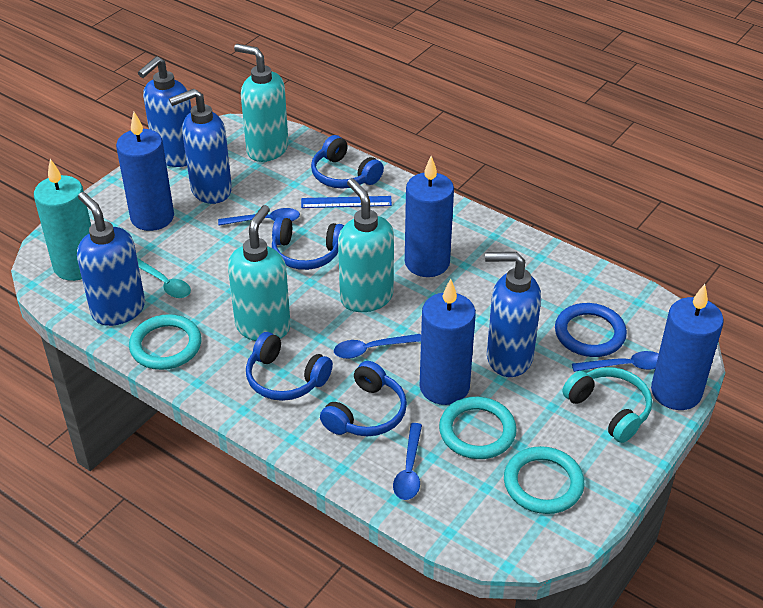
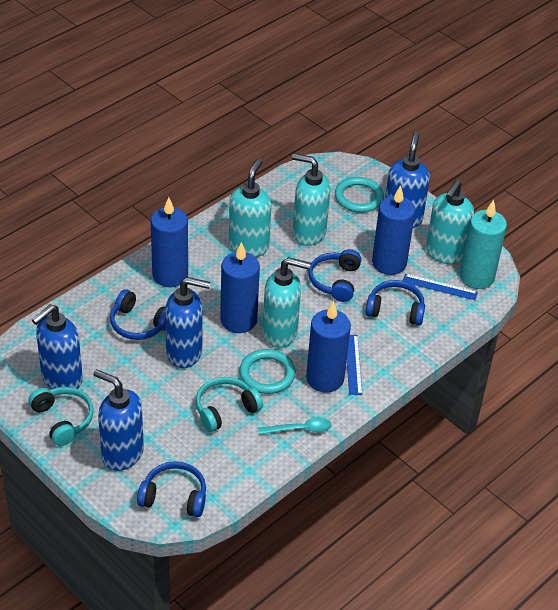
blue ring: [555,303,627,357] = 1 -> none = 0
blue ruler: [301,196,392,208] = 1 -> [347,335,362,395] [403,274,478,300] = 2
blue spoon: [218,208,300,226] [334,334,421,359] [393,423,422,500] [572,351,659,372] = 4 -> none = 0
turquoise headphones: [562,367,652,443] = 1 -> [28,387,94,446] [196,377,263,432] = 2
turquoise ring: [129,314,201,370] [439,397,517,459] [504,446,584,514] = 3 -> [239,349,296,394] [335,177,384,213] = 2
turquoise soap dispenser: [228,205,291,341] [234,44,289,162] [338,178,394,312] = 3 -> [229,159,271,257] [262,257,311,348] [292,153,331,246] [426,180,474,264] = 4

